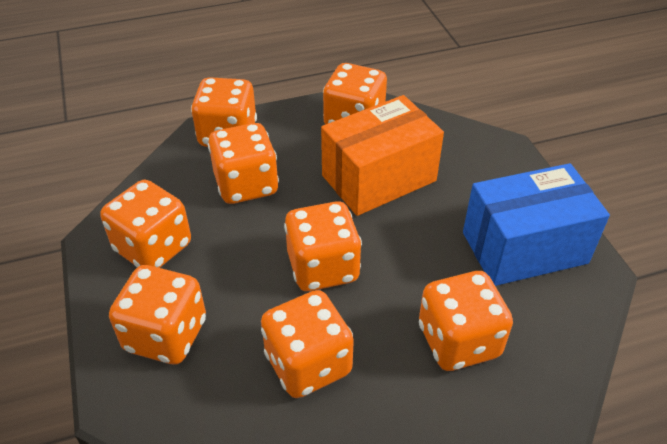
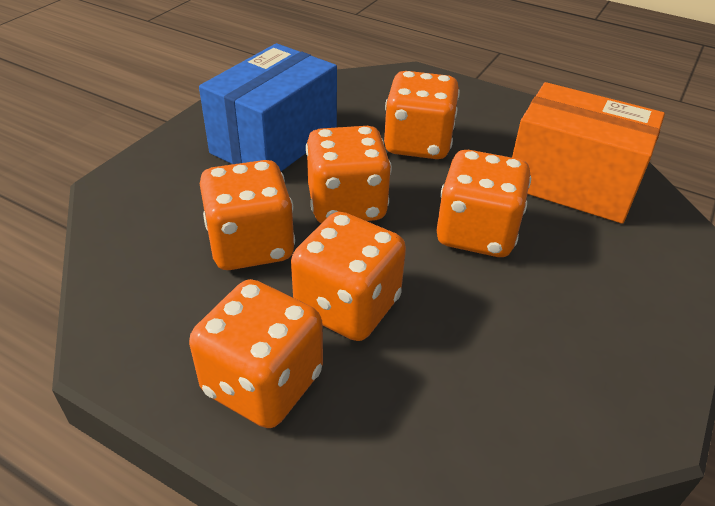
orange dice: [100,180,191,268] [109,265,206,364] [191,77,257,147] [208,123,279,204] [261,290,354,398] [284,201,362,291] [323,63,387,125] [419,271,513,371] = 8 -> [189,279,323,428] [200,160,295,270] [291,212,406,341] [306,126,392,223] [384,71,460,159] [437,150,531,257] = 6

